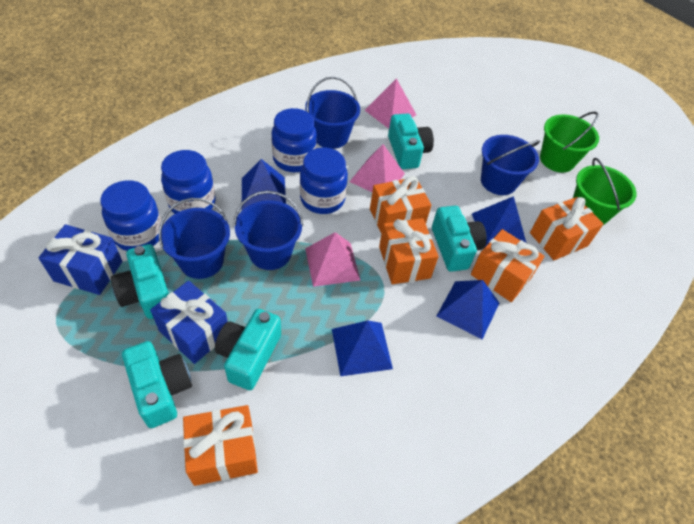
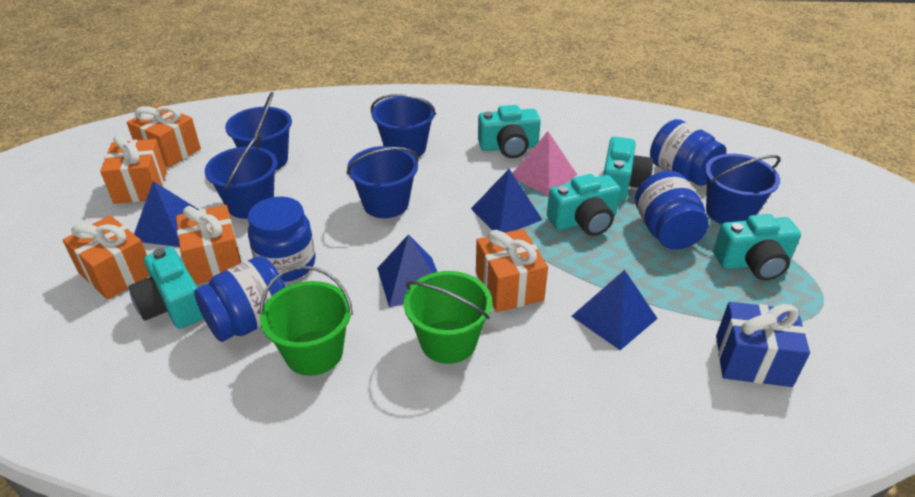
blue bucket: [159,198,230,279] [234,191,303,270] [305,77,360,149] [481,135,540,195] = 4 -> [205,134,278,219] [225,92,292,170] [347,146,418,218] [371,94,436,157] [705,154,781,224] = 5
blue gift: [39,224,123,295] [150,281,228,364] = 2 -> [716,302,810,387] = 1
pink pyramid: [305,232,360,287] [349,144,405,192] [365,78,416,129] = 3 -> [512,131,577,196] = 1

